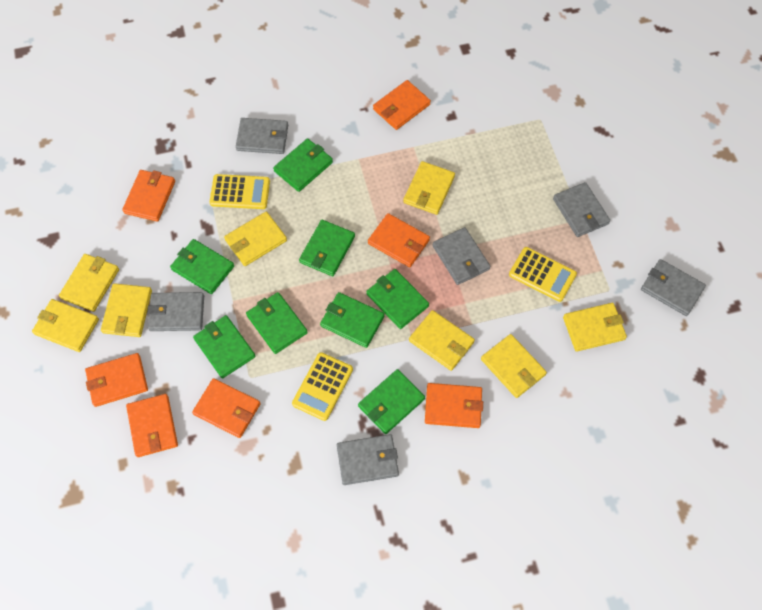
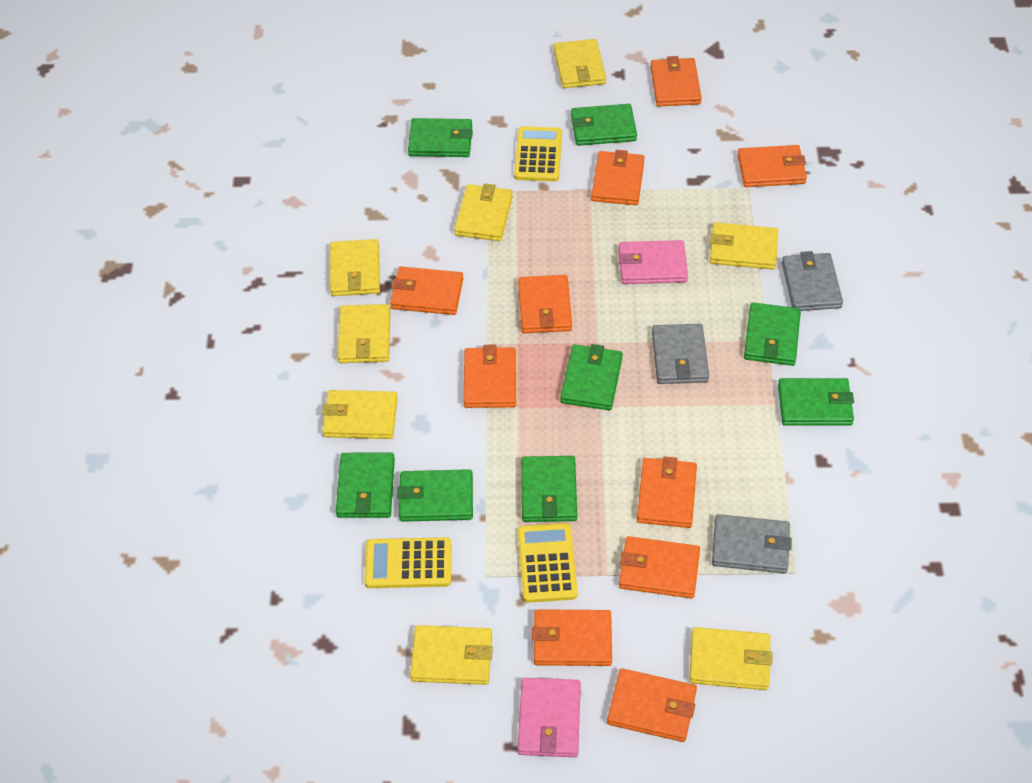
grey wallet: [147,292,204,331] [236,118,288,154] [337,434,399,485] [432,227,491,285] [553,182,610,237] [641,259,706,316] = 6 -> [652,324,709,384] [712,514,792,574] [782,251,843,311] = 3
orange wallet: [85,353,148,407] [122,170,175,222] [126,394,178,457] [192,378,261,438] [368,213,430,267] [373,80,431,130] [425,383,483,428] = 7 -> [390,266,463,315] [464,345,516,408] [518,275,572,333] [532,609,612,666] [591,150,644,205] [607,668,697,742] [619,536,700,598] [637,456,697,528] [650,56,702,107] [737,145,807,187] = 10
pink wallet: none = 0 -> [517,678,581,757] [618,240,688,284] = 2

